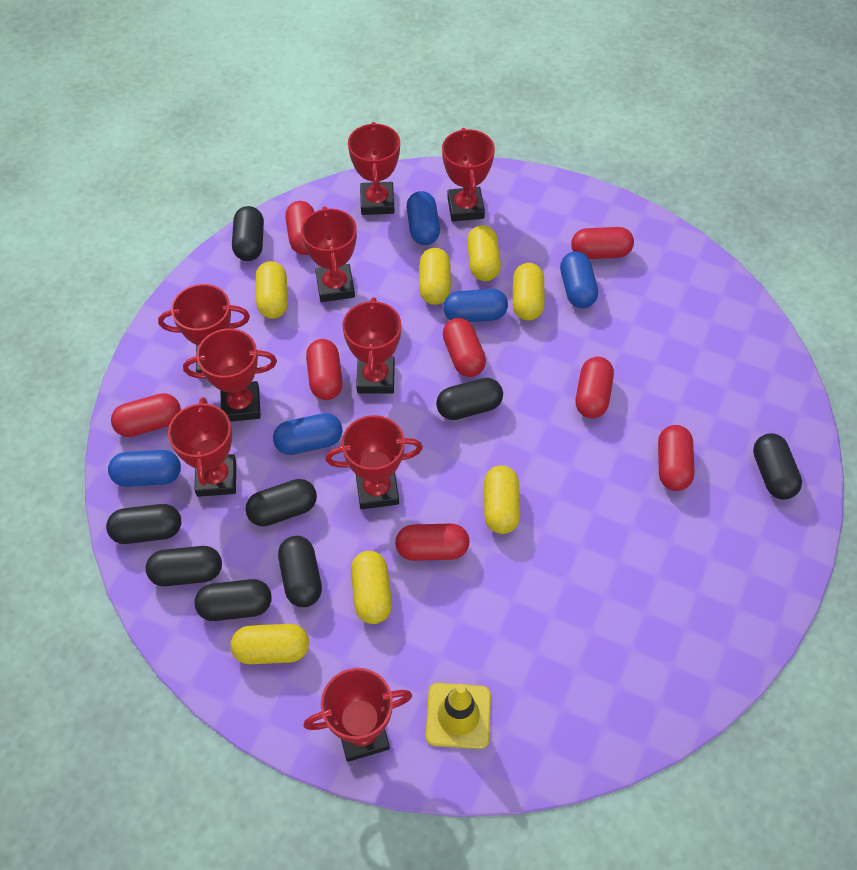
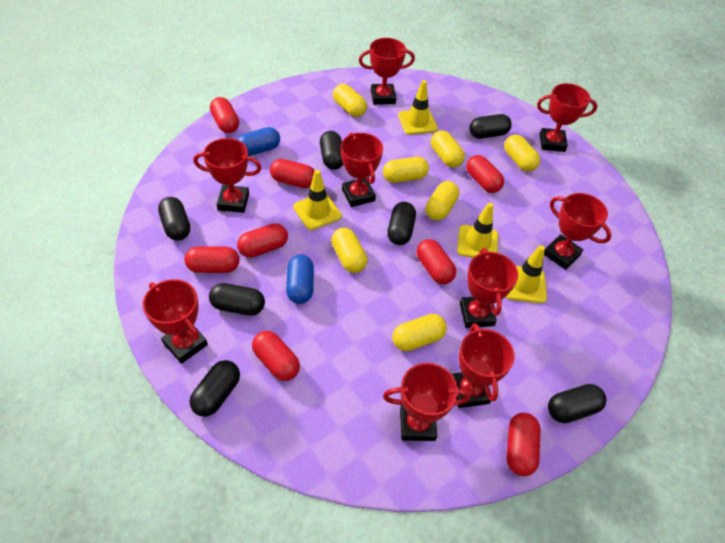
black capsule: [106,504,181,544] [146,546,222,586] [194,579,272,621] [232,206,264,261] [245,479,317,527] [278,536,322,607] [436,378,503,420] [753,433,802,500] = 8 -> [158,197,190,240] [189,360,240,417] [209,283,265,316] [320,131,343,170] [387,202,416,245] [470,114,512,139] [548,384,606,423] = 7
blue capsule: [108,450,181,487] [273,413,343,455] [406,191,440,245] [443,289,508,322] [560,251,598,308] = 5 -> [237,127,280,156] [286,254,314,304] = 2
yellow traffic cone: [426,683,491,749] = 1 -> [293,170,342,230] [398,80,438,135] [457,203,498,258] [506,245,547,303] = 4

